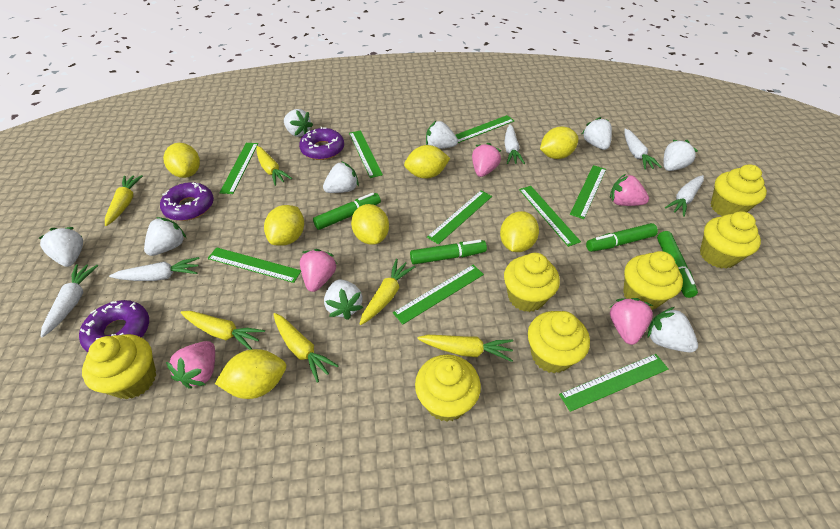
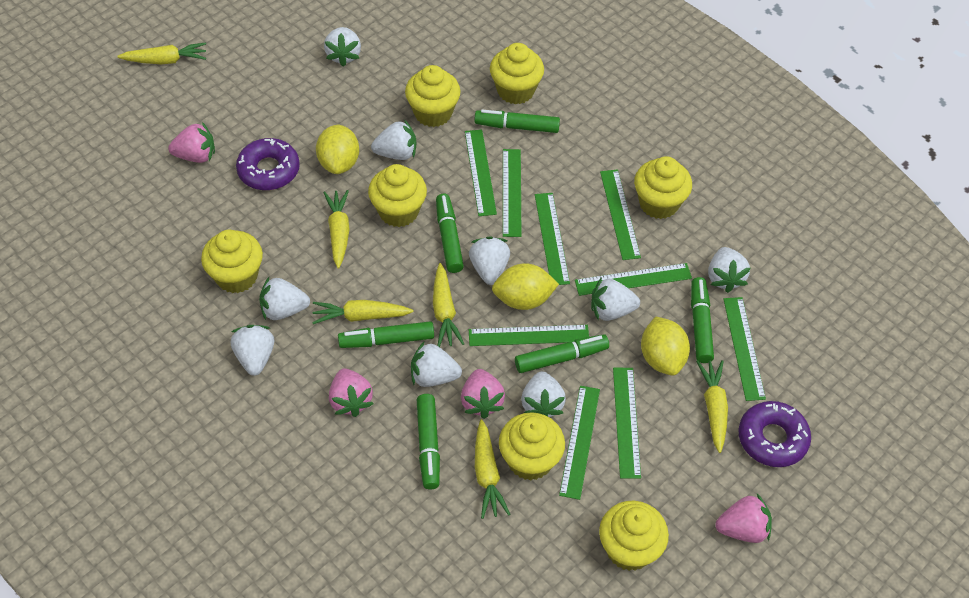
green marker: [313,193,381,230] [410,240,487,265] [586,223,658,252] [657,231,698,298] = 4 -> [338,321,434,348] [417,394,440,489] [436,194,464,273] [474,110,560,133] [515,334,609,373] [691,277,714,363] = 6
pink strawberry: [166,341,215,389] [300,249,337,292] [472,143,501,177] [609,298,653,345] [610,174,649,206] = 5 -> [168,122,215,163] [329,368,374,417] [461,369,505,419] [716,494,772,543] = 4
purple donut: [79,300,149,352] [160,182,214,221] [299,127,344,160] = 3 -> [236,138,300,190] [738,401,811,467] = 2
white carrot: [40,265,98,337] [109,257,200,281] [504,124,525,164] [624,129,662,170] [665,175,704,217] = 5 -> none = 0
yellow lemon: [163,143,200,178] [215,349,286,399] [264,205,304,246] [351,204,389,245] [404,145,450,179] [500,211,539,252] [540,126,578,159] = 7 -> [316,125,359,174] [492,263,559,310] [641,316,690,376] = 3

